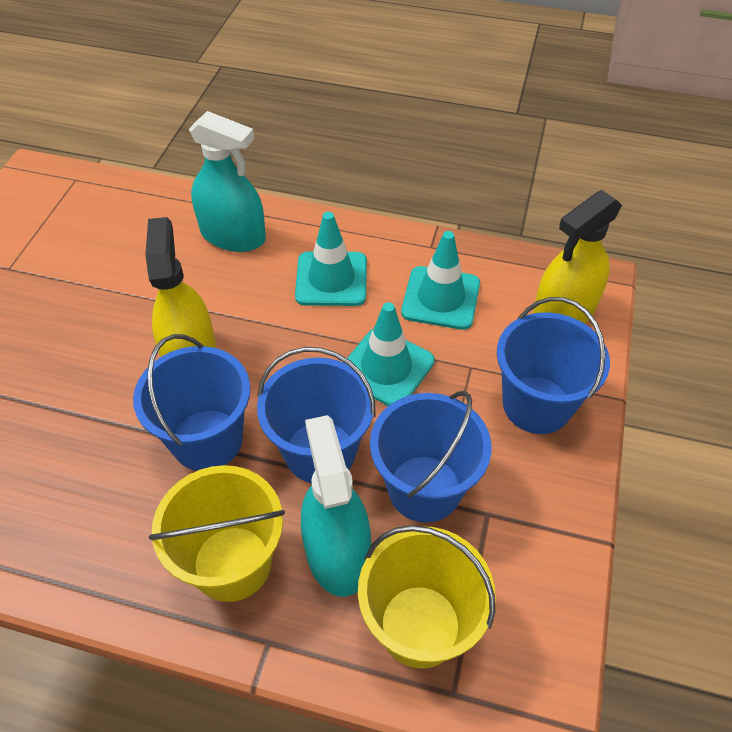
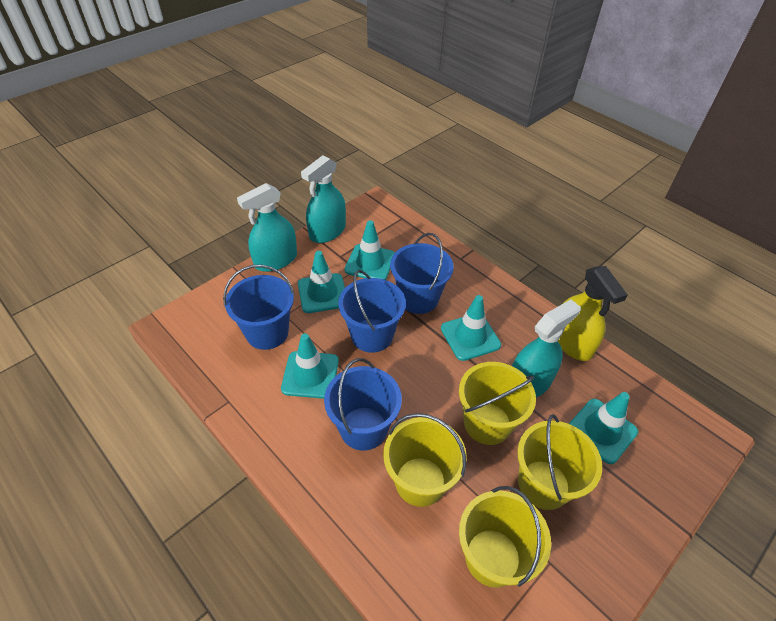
turquoise spray bottle: [189,111,266,252] [301,415,371,597] = 2 -> [237,183,297,272] [301,155,346,243] [512,299,581,397] = 3
turquoise traffic cone: [295,212,367,306] [343,302,435,406] [401,231,480,330] = 3 -> [281,333,339,399] [298,251,345,313] [344,220,395,280] [441,295,501,361] [569,392,638,464] = 5
yellow bucket: [149,465,285,602] [358,525,496,668] = 2 -> [383,413,467,507] [459,362,536,445] [459,486,551,588] [517,414,602,510] = 4
yellow spray bottle: [145,217,216,357] [533,190,622,324] = 2 -> [558,266,628,361] = 1

